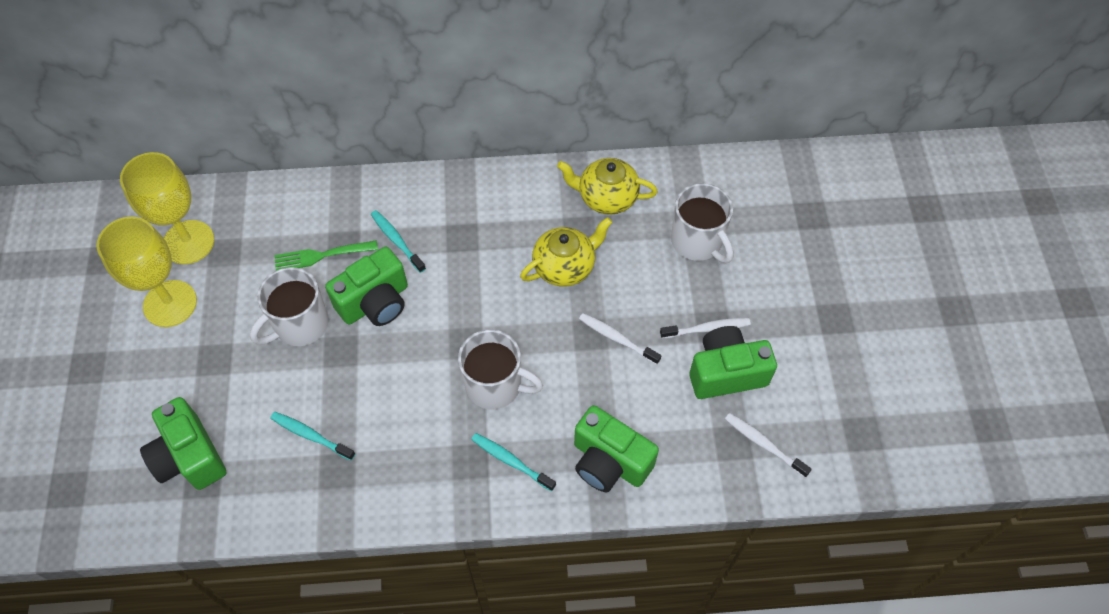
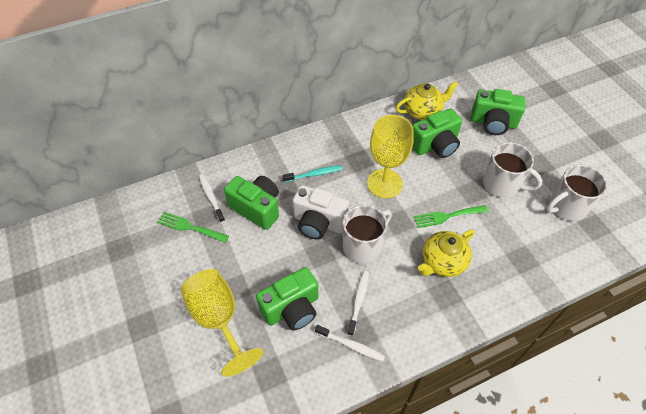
green fork: [274,240,378,271] = 1 -> [157,212,229,243] [414,205,488,228] = 2
turquoise toothbrush: [270,412,355,460] [371,210,426,273] [471,433,556,491] = 3 -> [282,165,342,182] = 1
white camera: none = 0 -> [292,185,349,240] = 1

